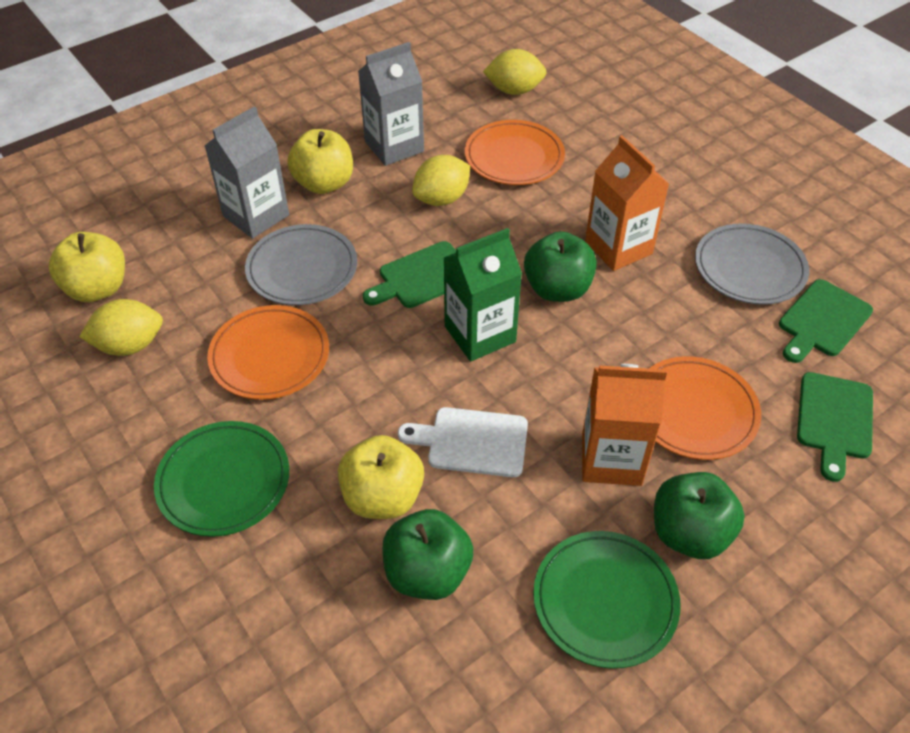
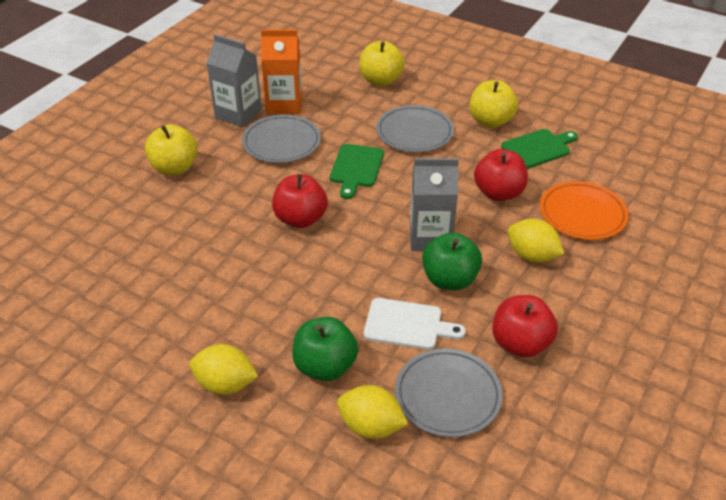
green apple: [382,509,473,600] [524,231,597,302] [654,472,745,559] = 3 -> [292,317,358,381] [422,232,482,290] = 2
green carton: [444,228,522,362] = 1 -> none = 0
green cutting board: [363,241,456,308] [779,279,873,363] [797,372,873,482] = 3 -> [330,144,384,199] [501,129,578,169] = 2
green plate: [154,421,289,537] [533,531,681,669] = 2 -> none = 0
grey plate: [245,224,357,305] [695,223,809,305] = 2 -> [242,115,321,163] [376,105,454,152] [395,349,503,437] = 3
orange carton: [582,364,667,486] [585,135,669,271] = 2 -> [261,30,302,114] = 1
orange plate: [207,305,329,400] [465,120,565,185] [649,356,761,460] = 3 -> [540,181,629,240] = 1
red apple: none = 0 -> [272,174,328,228] [474,149,528,201] [492,295,558,358] = 3

